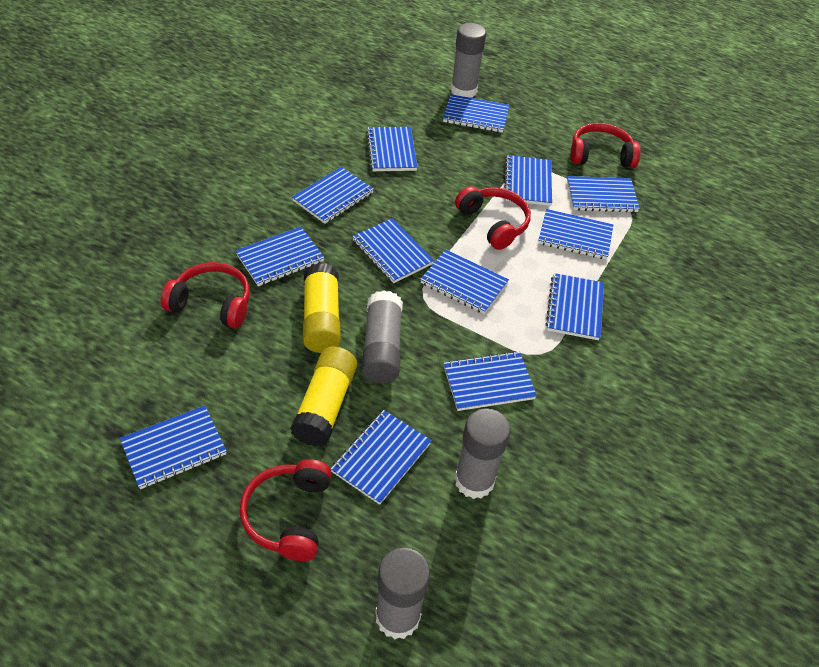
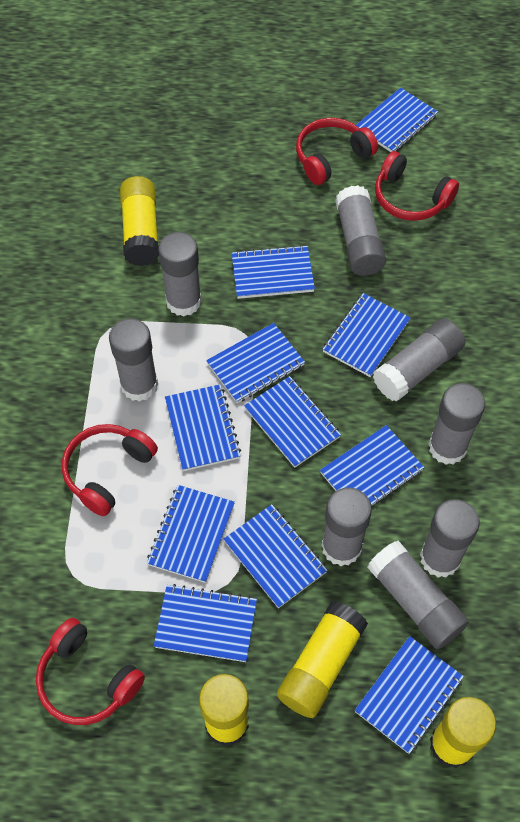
blue notebook: [120,405,227,489] [235,227,324,286] [292,167,374,224] [331,410,432,505] [352,218,434,283] [366,127,418,171] [420,250,509,314] [443,94,509,133] [444,351,537,411] [504,155,552,206] [538,209,613,259] [546,273,604,340] [567,176,640,213] = 13 -> [147,485,235,583] [154,584,257,662] [165,384,241,471] [206,323,305,403] [223,504,328,608] [232,245,315,299] [244,376,341,468] [320,425,424,506] [323,293,411,377] [355,636,464,754] [356,88,438,152] = 11
grey glue stick: [361,290,403,384] [375,548,430,639] [451,23,486,98] [454,408,510,499] = 4 -> [109,318,158,402] [158,232,202,316] [321,487,372,566] [335,185,386,276] [367,541,469,649] [373,318,465,402] [420,499,480,578] [428,383,485,465] = 8
yellow glue stick: [290,347,357,446] [303,263,341,353] = 2 -> [120,176,159,266] [199,674,249,746] [277,601,368,718] [430,697,496,768] = 4

